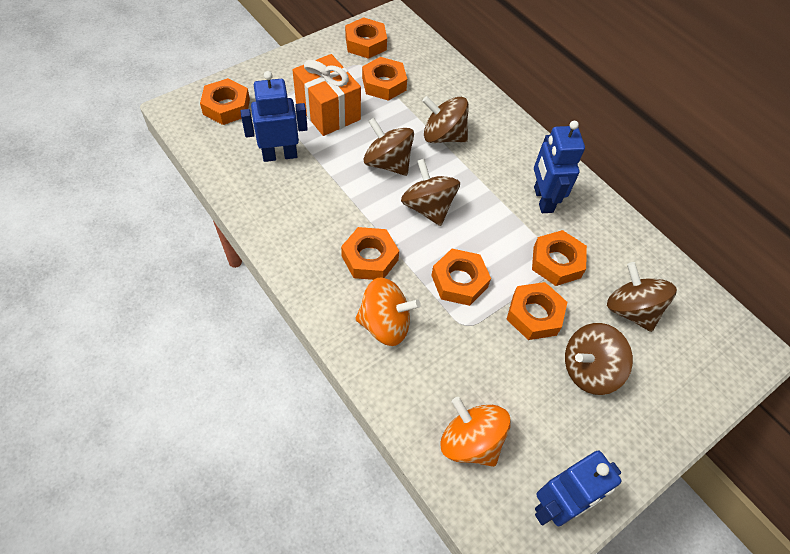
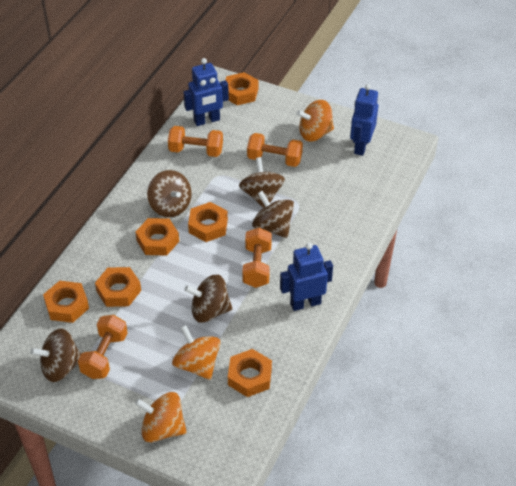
orange dumbbell: none = 0 -> [78,315,128,379] [168,126,223,157] [242,228,272,288] [247,133,303,167] = 4
orange gift: [293,54,361,136] = 1 -> none = 0
orange nut: [200,78,250,125] [341,227,399,280] [345,17,387,59] [362,57,407,101] [431,249,491,306] [506,282,567,340] [532,230,587,286] = 7 -> [43,281,89,323] [95,267,141,307] [135,218,179,256] [188,202,228,242] [225,72,258,105] [228,349,272,397] = 6
orange spinning top: [355,277,421,346] [441,397,511,467] = 2 -> [135,392,187,443] [172,325,221,380] [297,100,334,142] = 3

